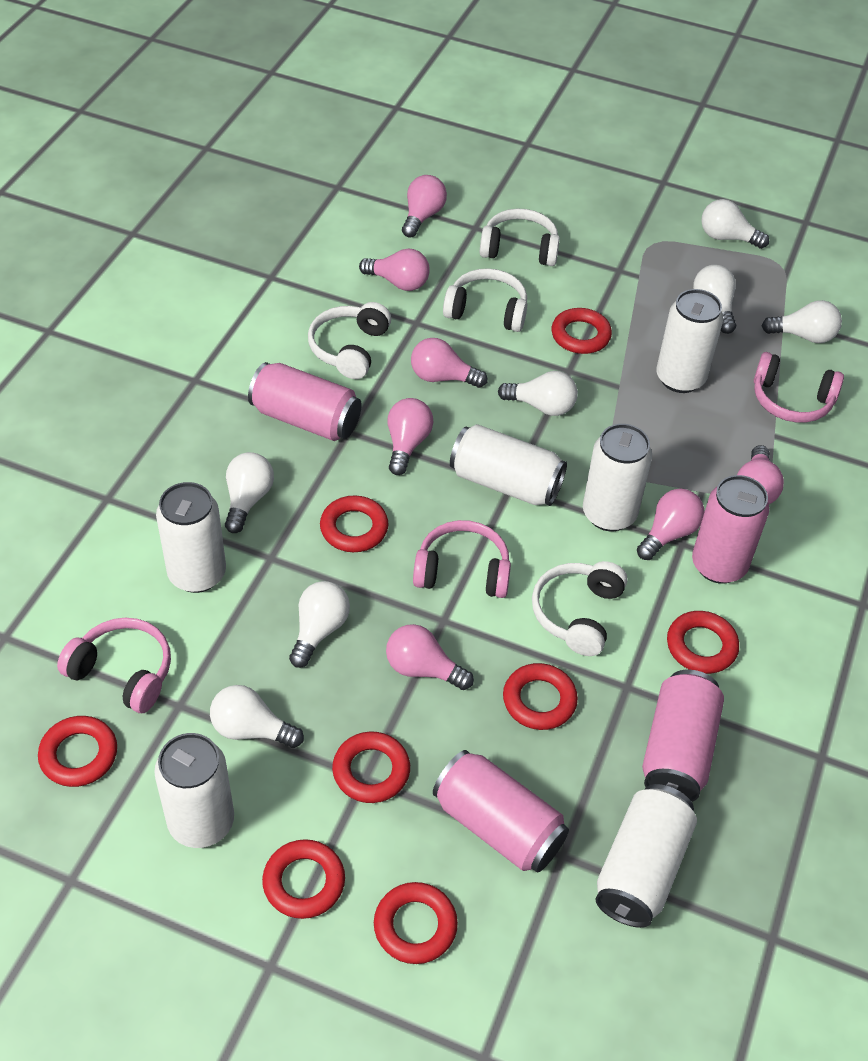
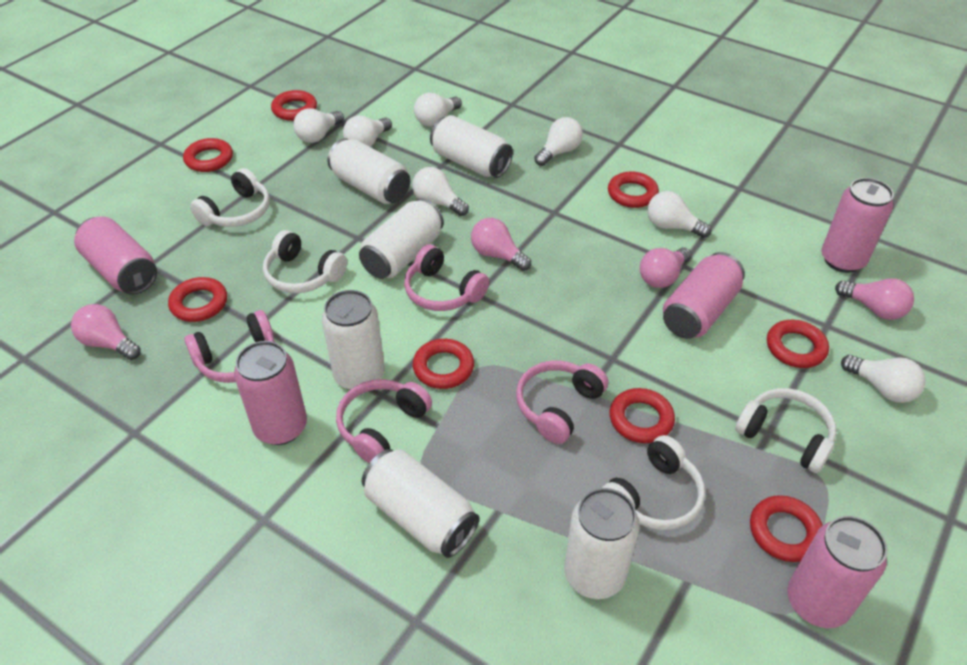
pink can: [248,362,362,441] [433,750,569,872] [642,670,724,802] [692,475,769,584] = 4 -> [74,216,157,295] [234,341,307,445] [663,252,745,339] [787,516,887,628] [822,178,894,273] = 5
pink headphones: [57,618,171,713] [413,520,511,598] [754,352,844,423] = 3 -> [184,310,275,383] [336,379,432,463] [404,244,489,311] [516,360,608,444] = 4
pink light bulb: [359,248,430,291] [386,624,474,690] [387,398,433,475] [402,175,447,237] [411,338,487,388] [637,489,705,560] [737,445,784,504] = 7 -> [71,304,141,360] [471,218,531,271] [640,247,692,288] [835,278,914,320] = 4

